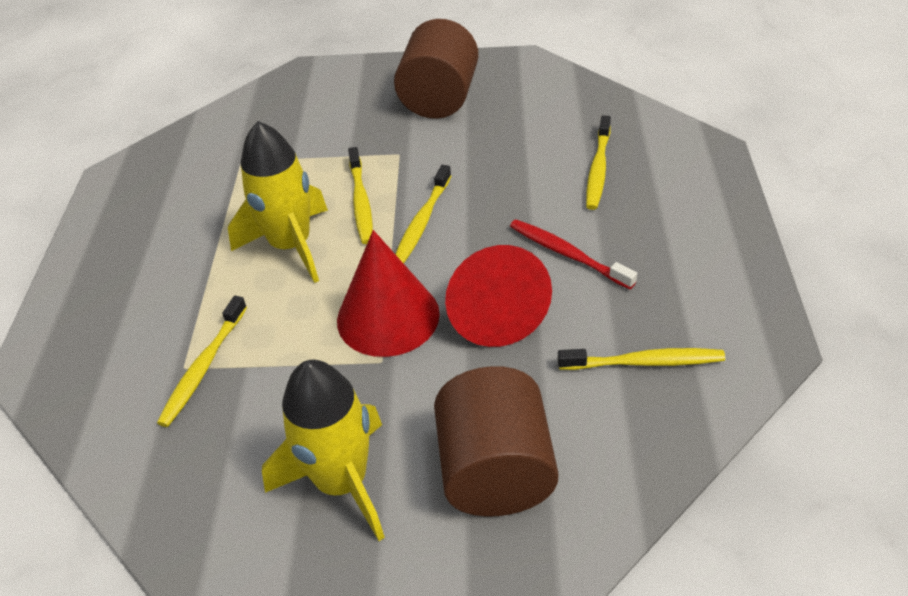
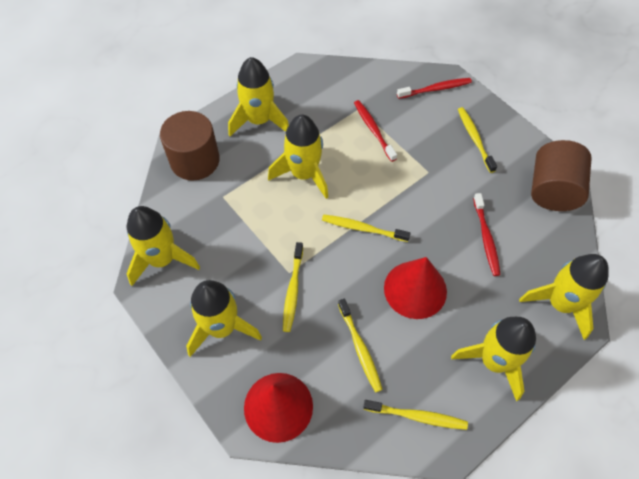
red toothbrush: [510,219,637,289] = 1 -> [354,100,397,162] [397,78,472,99] [473,193,501,276] = 3
yellow rocket: [228,121,328,283] [262,360,385,541] = 2 -> [126,206,200,286] [186,280,262,357] [228,57,289,136] [268,115,328,199] [451,317,536,401] [519,254,609,340] = 6

